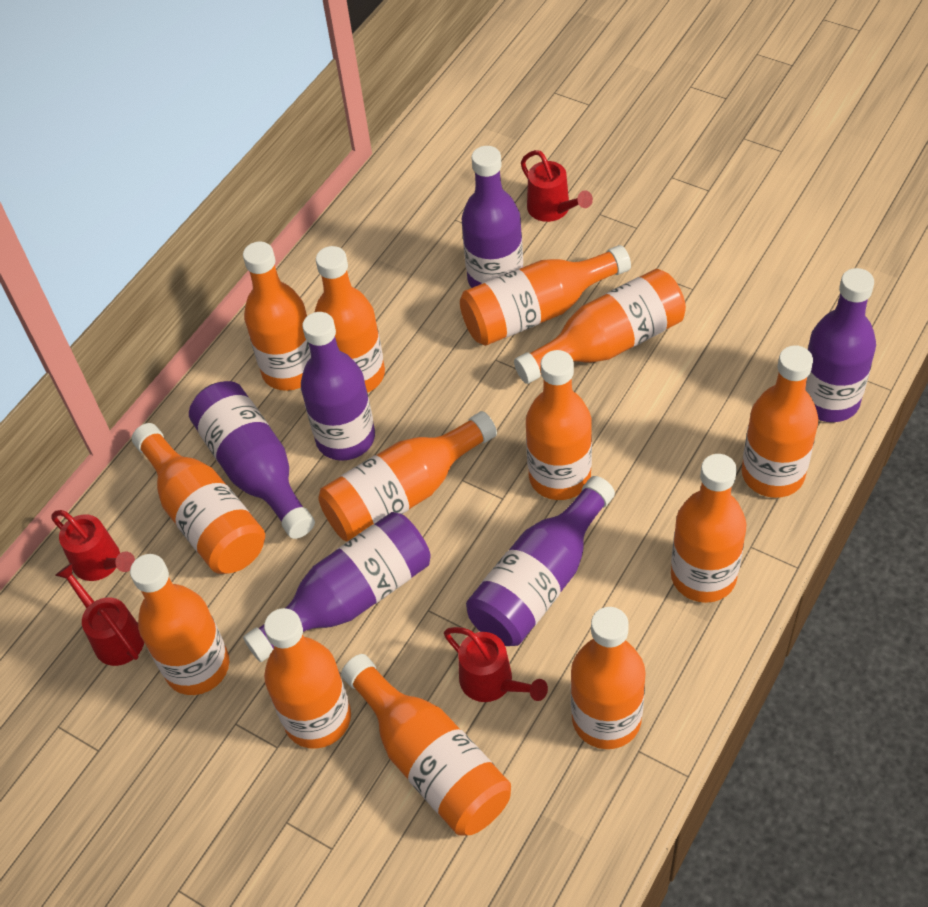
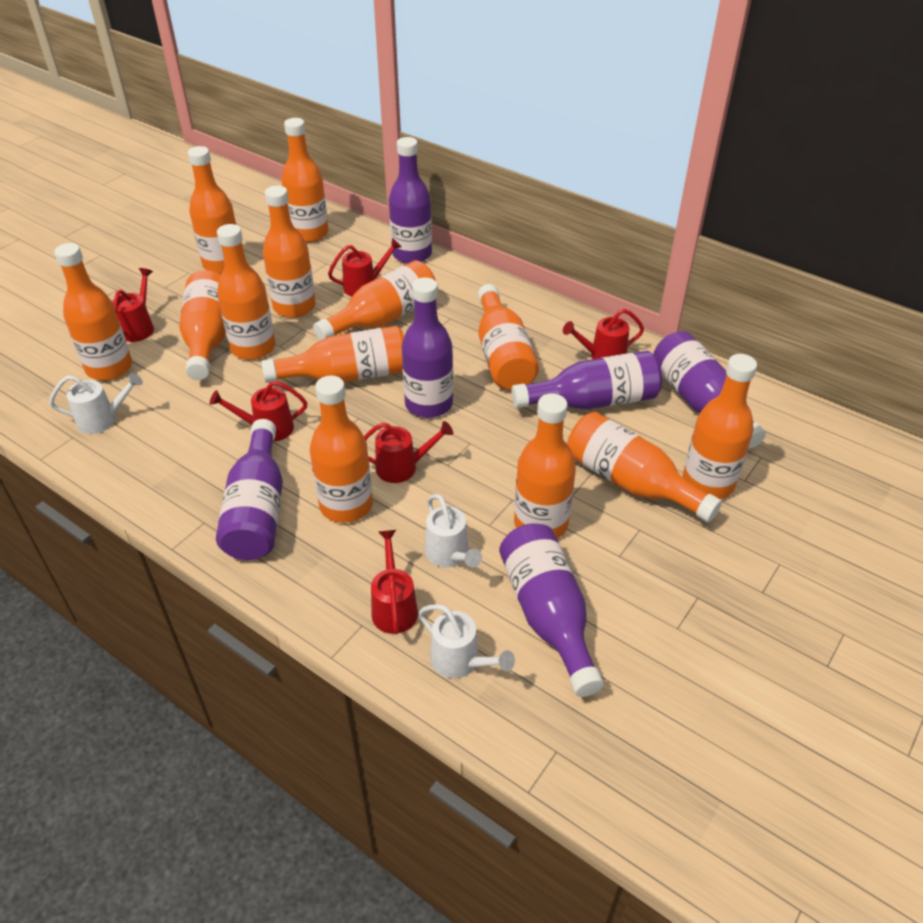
red watering can: [52,510,135,581] [55,563,144,666] [444,627,548,702] [521,150,593,222] = 4 -> [112,268,154,342] [210,381,307,442] [328,238,402,297] [364,421,453,483] [371,530,418,634] [563,309,644,359] = 6
white watering can: none = 0 -> [49,372,143,434] [419,604,515,679] [425,494,482,568] = 3

